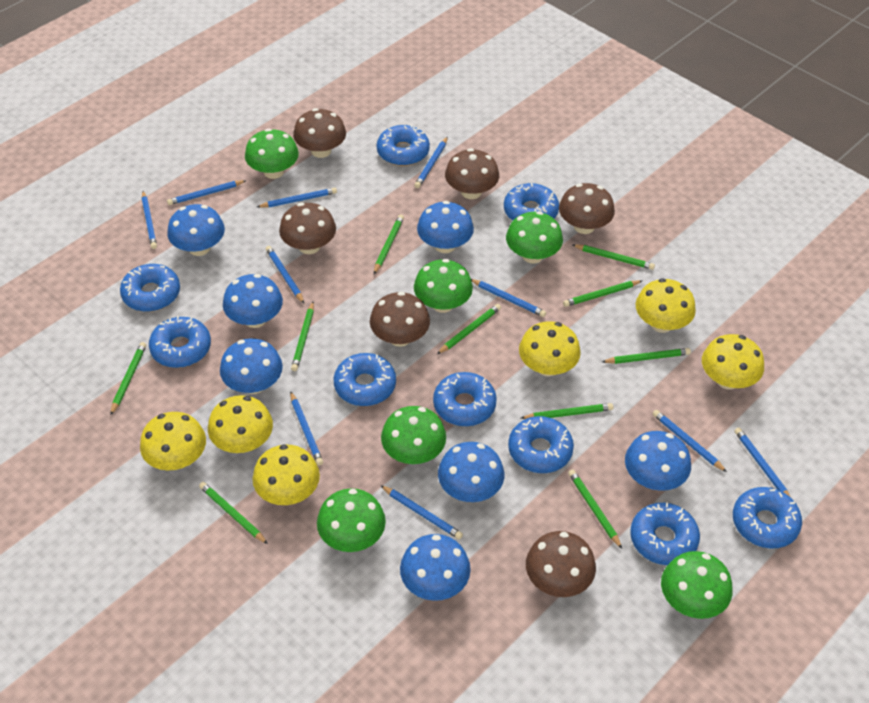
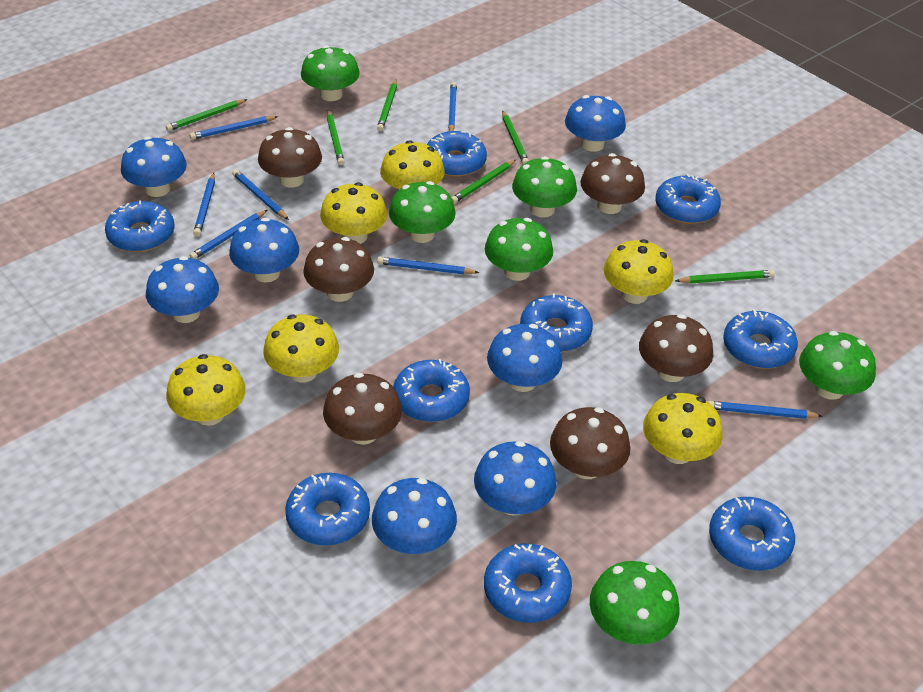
blue pencil: [142,191,157,249] [167,180,247,205] [257,188,337,208] [266,246,304,303] [290,391,323,466] [380,485,463,539] [414,137,448,188] [471,279,546,317] [653,410,727,472] [734,428,790,497] = 10 -> [189,210,267,259] [190,116,278,140] [193,173,215,236] [232,169,289,220] [377,257,479,275] [448,82,457,131] [708,401,823,419] = 7
green pencil: [110,342,146,416] [199,482,268,544] [291,302,314,371] [374,215,404,274] [437,304,501,354] [521,403,613,419] [563,280,643,307] [568,469,622,549] [573,244,655,270] [602,348,691,364] = 10 -> [166,99,248,131] [327,110,345,165] [377,80,397,131] [451,160,516,204] [502,110,529,165] [675,270,775,283] = 6

